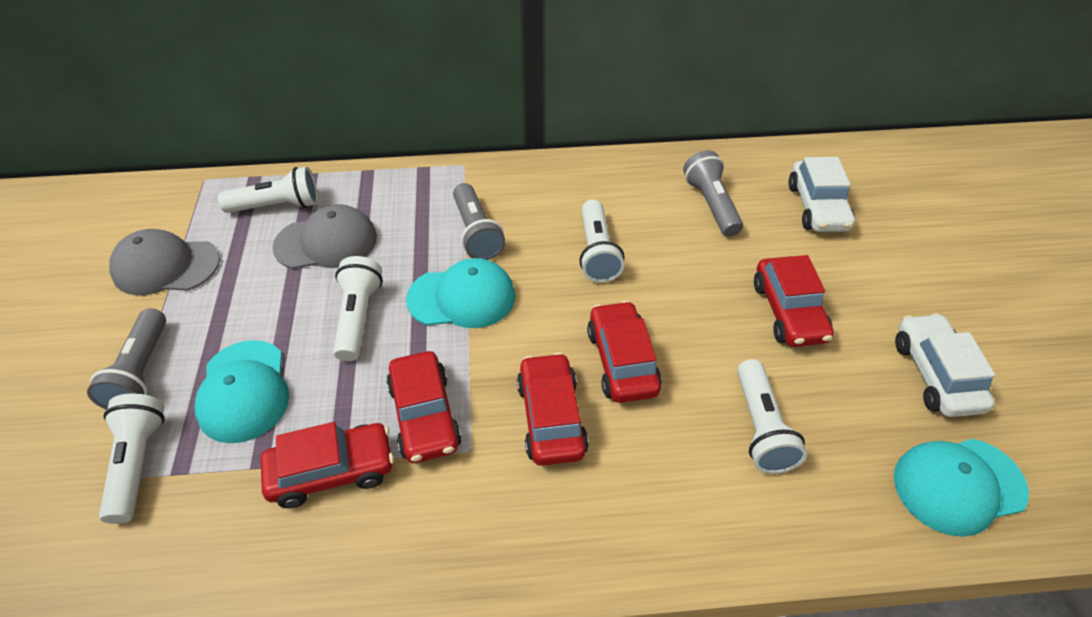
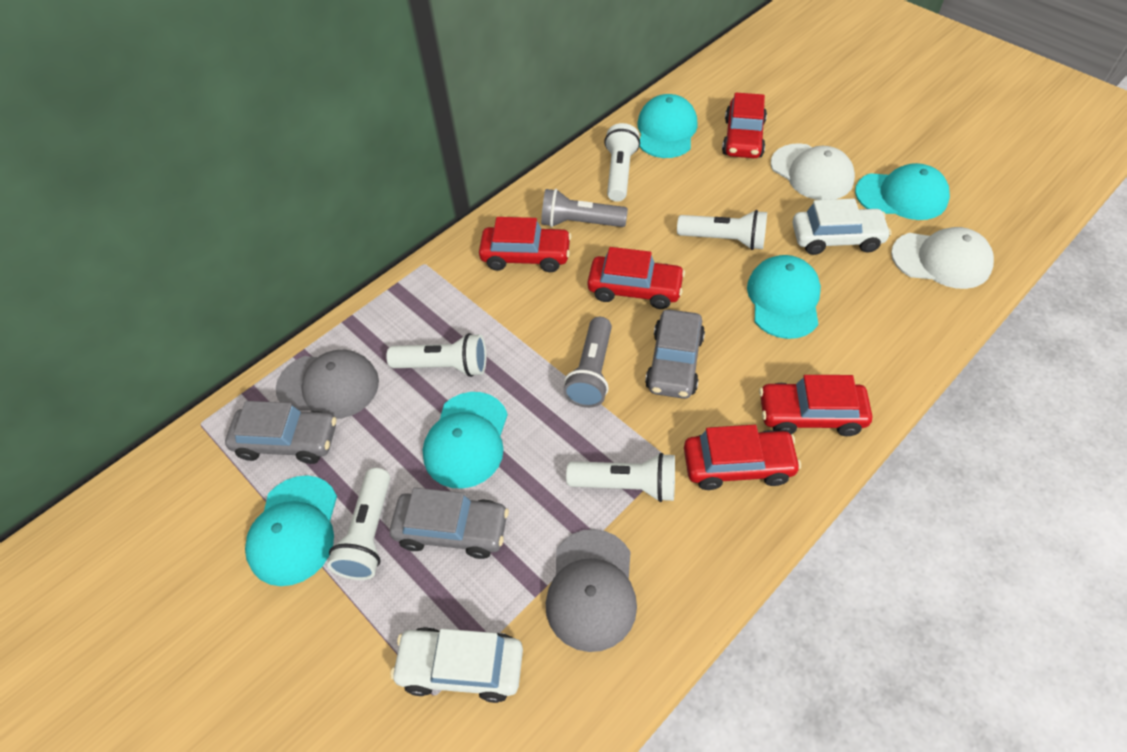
grey car: none = 0 -> [225,401,336,464] [390,488,509,559] [645,309,705,399] = 3
grey flashlight: [87,308,166,410] [453,183,505,260] [683,150,743,237] = 3 -> [541,189,628,227] [563,317,612,408] = 2
turquoise cap: [194,340,289,443] [406,258,515,328] [894,439,1029,537] = 3 -> [245,475,337,586] [423,392,508,489] [637,94,698,158] [747,255,821,339] [855,163,950,220] = 5
white cap: none = 0 -> [771,143,855,200] [891,227,994,289] = 2

